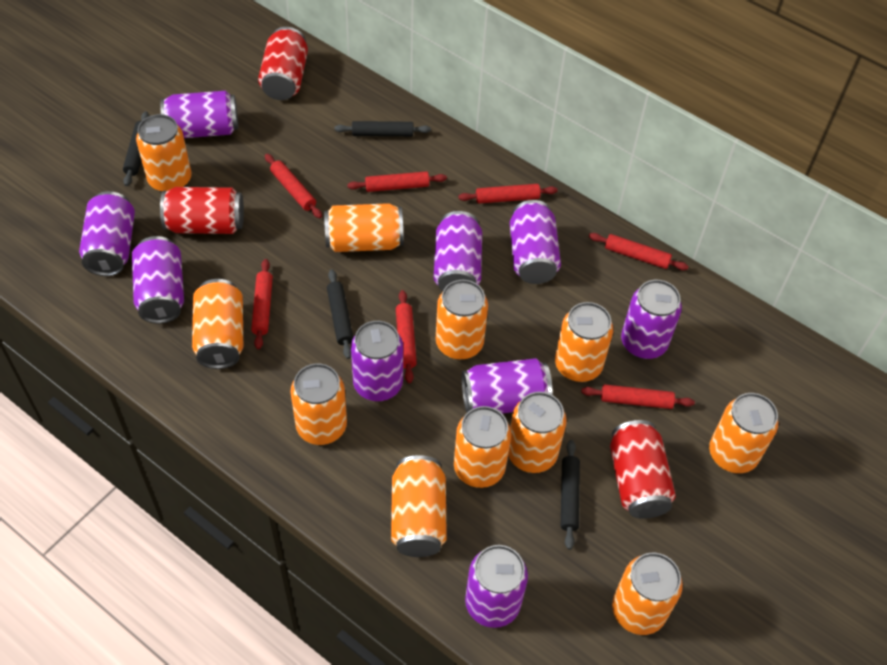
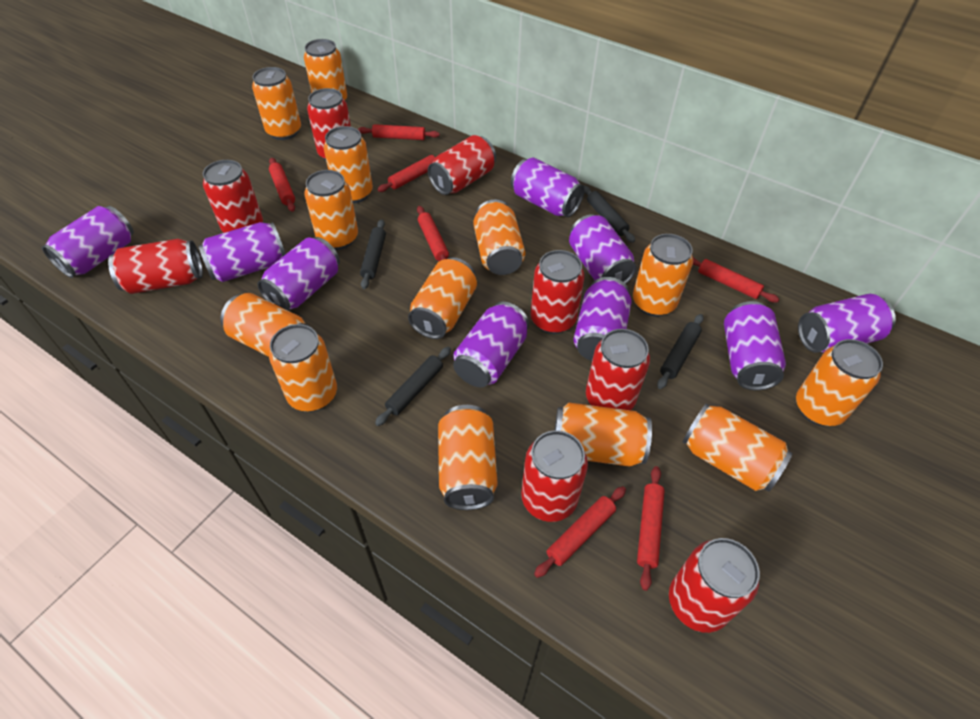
orange can: [136,114,192,192] [192,279,243,369] [290,363,347,445] [324,203,403,252] [391,455,447,557] [436,280,488,360] [454,406,511,488] [508,392,567,473] [555,302,613,382] [612,553,683,635] [709,393,778,473] = 11 -> [220,293,310,357] [252,67,301,140] [269,324,337,412] [304,39,347,100] [304,170,358,250] [324,126,373,204] [408,258,477,339] [438,405,498,510] [473,200,525,275] [555,403,652,467] [633,234,693,317] [683,403,793,491] [796,339,883,426] = 13
red can: [160,187,244,234] [258,27,308,100] [610,420,676,519] = 3 -> [108,239,203,294] [203,160,263,233] [307,88,351,161] [428,135,496,195] [521,430,588,522] [530,250,584,334] [586,329,650,410] [669,538,760,633] = 8

